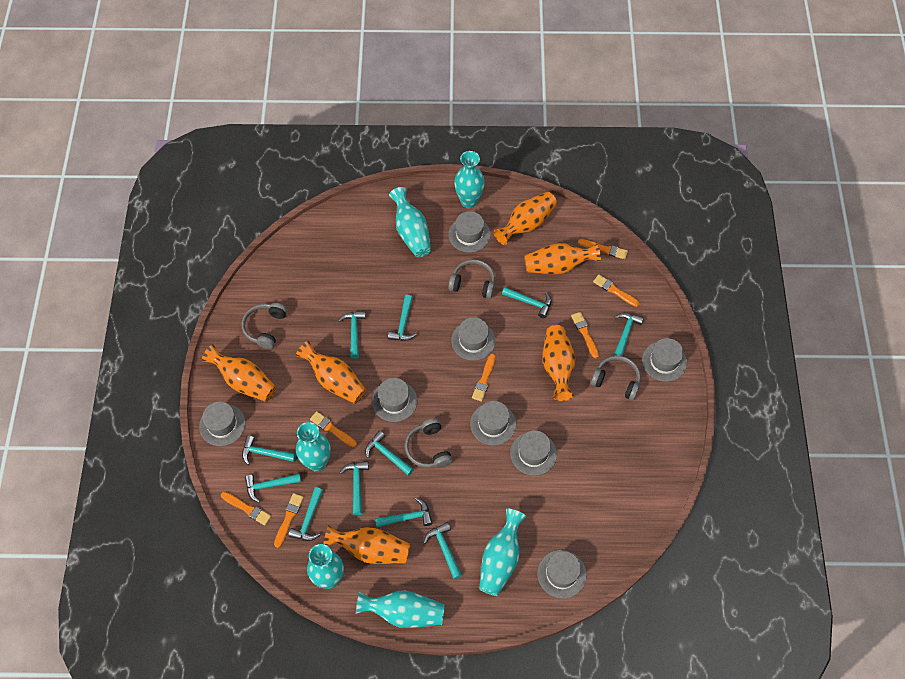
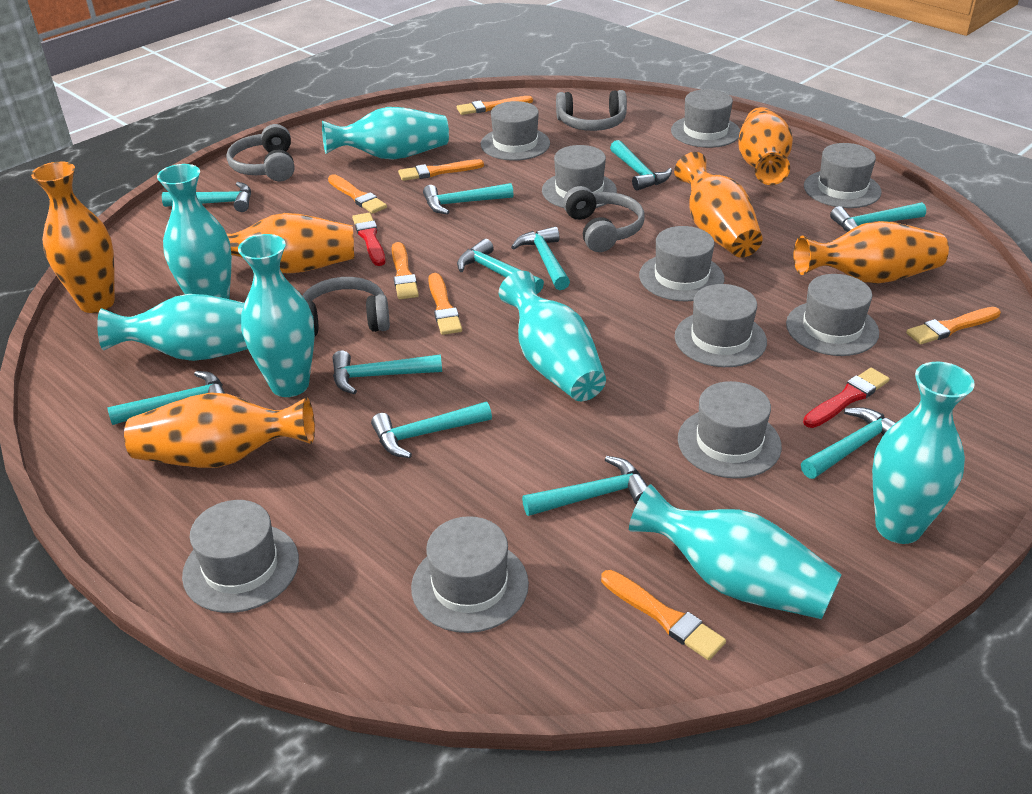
grey hat: [199,402,245,446] [372,378,417,422] [448,211,491,253] [451,317,496,361] [470,401,516,446] [510,430,557,476] [537,550,587,599] [642,338,687,382] = 8 -> [182,500,299,613] [411,516,529,633] [481,101,550,161] [542,145,617,208] [639,226,725,302] [671,89,740,148] [675,284,767,367] [678,381,782,478] [786,274,879,356] [804,143,882,208] = 10
red brush: none = 0 -> [352,213,386,266] [803,368,889,428] = 2
turquoise vase: [296,422,331,472] [307,544,344,589] [356,591,445,628] [389,187,431,257] [454,151,485,208] [479,509,527,596] = 6 -> [97,294,248,361] [157,164,232,299] [238,234,315,397] [322,107,449,160] [499,271,606,401] [629,484,842,619] [872,362,975,544] = 7

